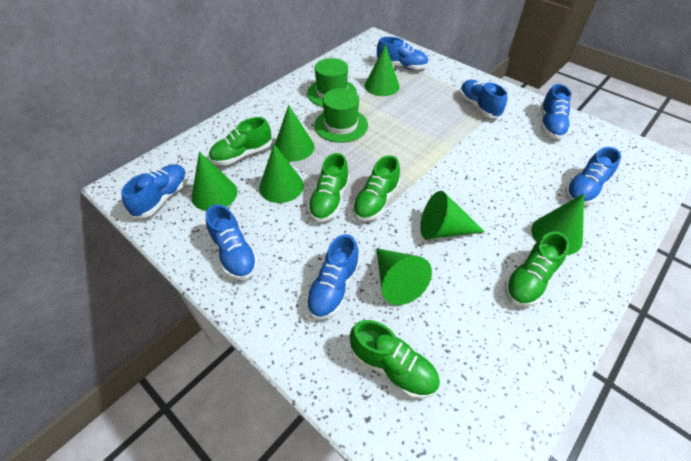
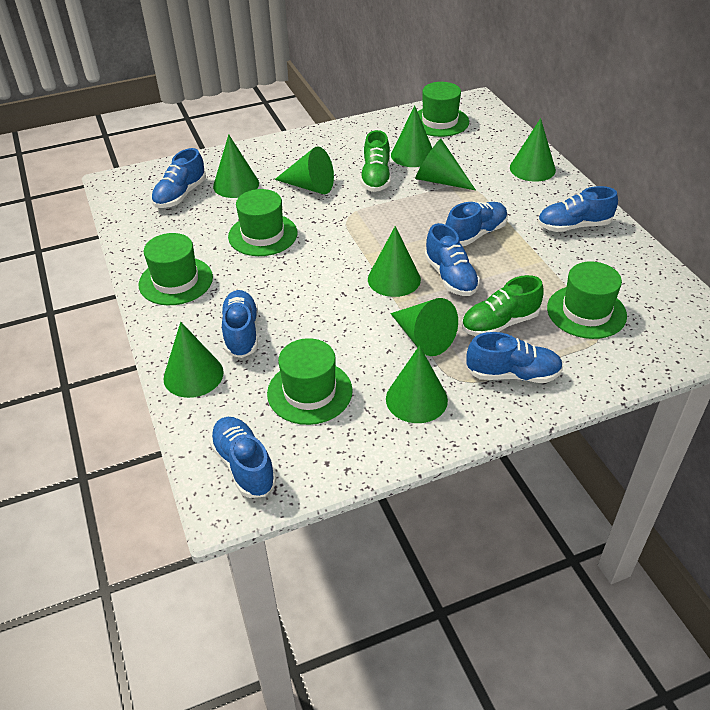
green cone: [192,152,238,211] [259,144,304,203] [275,105,315,161] [365,44,399,96] [376,248,432,305] [420,191,485,239] [531,194,584,255] = 7 -> [163,322,224,398] [213,134,259,198] [274,147,334,194] [368,226,421,297] [386,345,448,423] [391,105,432,167] [391,298,458,356] [415,139,476,190] [510,118,556,182] = 9
green hat: [307,58,357,107] [314,88,368,143] = 2 -> [139,233,213,305] [228,189,297,256] [267,338,353,425] [417,82,469,137] [547,261,627,339] = 5
green shoe: [209,117,271,165] [308,153,349,222] [350,320,440,399] [353,155,400,221] [505,231,569,307] = 5 -> [360,130,391,192] [461,275,544,336] = 2

